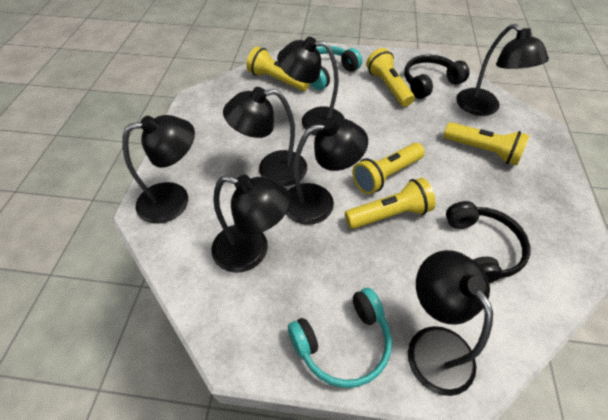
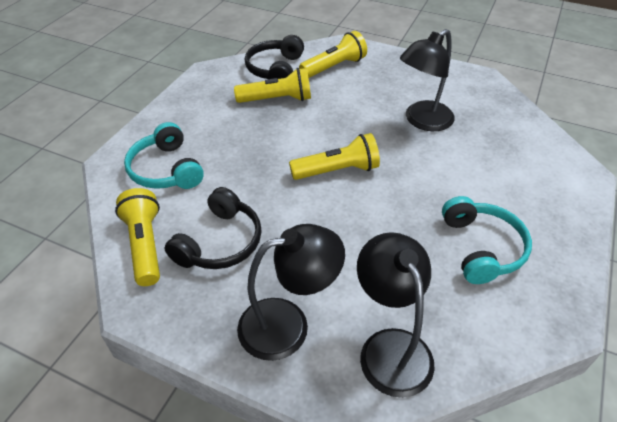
black lamp: [122,115,195,224] [211,175,291,273] [223,87,307,186] [277,37,345,136] [286,118,368,225] [408,250,493,396] [456,24,549,116] = 7 -> [237,224,345,361] [357,232,435,398] [400,29,454,131] = 3
yellow flashlight: [246,46,310,91] [345,178,436,229] [352,143,425,194] [366,48,415,107] [443,122,529,165] = 5 -> [115,188,160,286] [234,68,311,103] [289,133,380,180] [299,31,367,78] = 4

